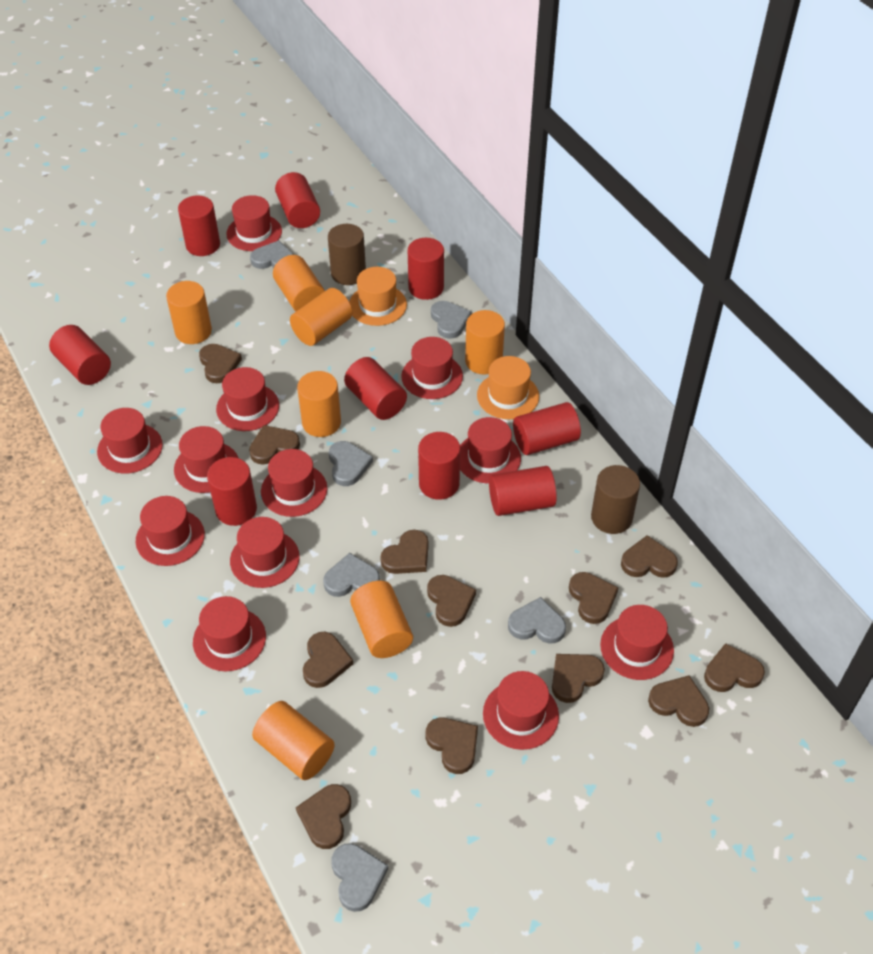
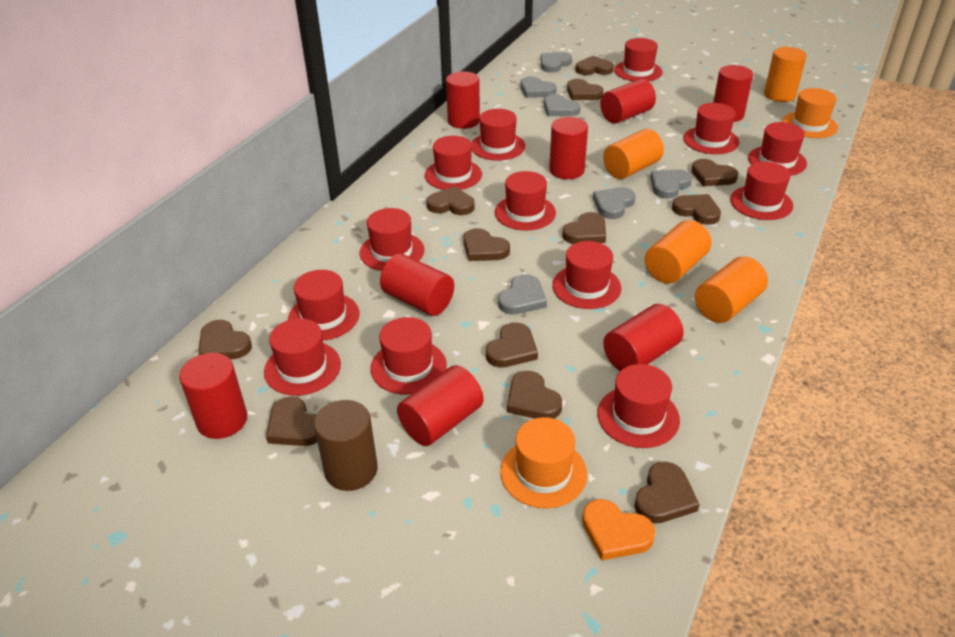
brown cylinder: [328,224,366,285] [591,465,640,534] = 2 -> [314,400,378,491] = 1
orange cylinder: [166,281,212,344] [252,701,335,780] [273,255,325,311] [290,288,352,346] [297,371,341,437] [350,581,413,658] [465,310,505,374] = 7 -> [603,129,664,179] [645,220,712,284] [695,256,768,323] [764,47,807,102] = 4
orange heart: none = 0 -> [582,499,655,561] = 1
red cylinder: [49,325,111,385] [178,196,220,256] [207,457,257,526] [275,172,320,228] [344,357,407,420] [408,238,444,300] [418,432,460,500] [489,466,557,516] [513,402,581,455] = 9 -> [179,353,247,439] [380,254,454,316] [397,365,484,446] [446,71,480,129] [549,117,588,179] [600,79,656,124] [603,304,684,371] [713,65,753,122] = 8
red hat: [97,408,163,474] [136,496,205,566] [174,426,239,493] [193,596,266,671] [216,367,279,431] [226,195,282,251] [230,517,300,588] [261,449,327,517] [401,337,463,399] [460,417,521,483] [483,671,559,750] [600,605,674,680] = 12 -> [264,318,341,396] [288,270,359,340] [360,208,425,271] [370,317,447,395] [425,136,482,190] [471,109,525,161] [495,171,556,230] [552,241,621,309] [597,364,680,448] [614,38,662,81] [683,103,739,154] [730,161,793,220] [748,122,807,176] = 13

